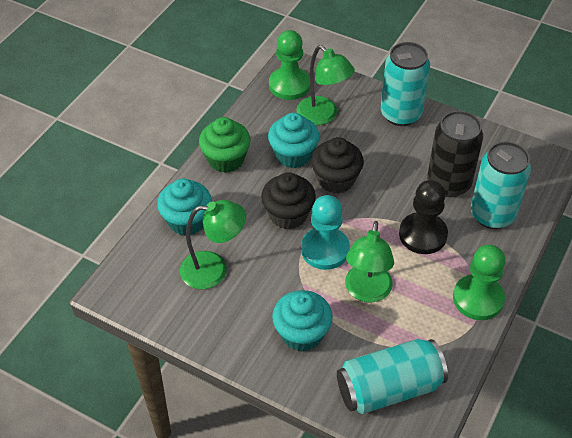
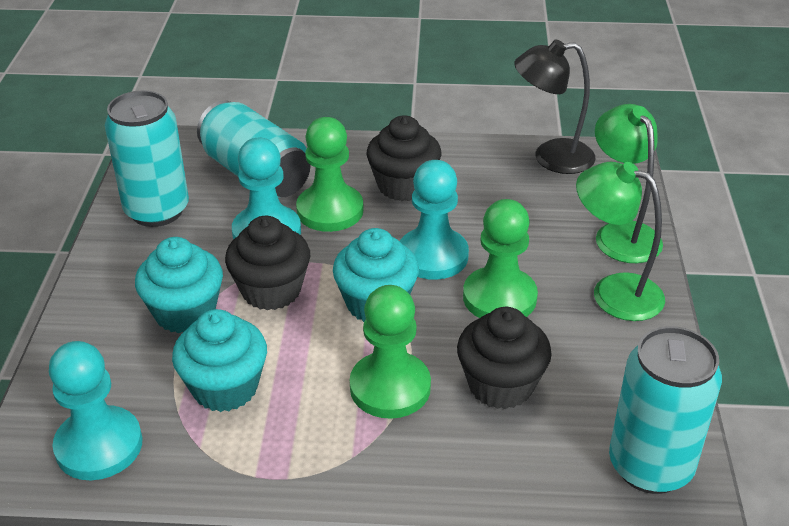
black can: [427,111,483,197] = 1 -> none = 0
black cupcake: [261,172,316,229] [311,137,364,194] = 2 -> [225,216,310,310] [367,115,441,201] [457,307,552,409] = 3
black lamp: none = 0 -> [514,40,596,174] = 1
black pawn: [399,180,448,254] = 1 -> none = 0
green cupcake: [199,117,251,173] = 1 -> none = 0
green lamp: [180,200,246,289] [296,45,355,125] [345,221,394,303] = 3 -> [576,162,665,321] [595,104,663,263] = 2
green pawn: [269,30,310,100] [453,245,506,320] = 2 -> [296,117,364,232] [350,285,431,419] [463,199,538,318] = 3
turquoise pawn: [301,195,350,270] = 1 -> [49,341,143,480] [232,138,301,240] [400,160,469,280] = 3

